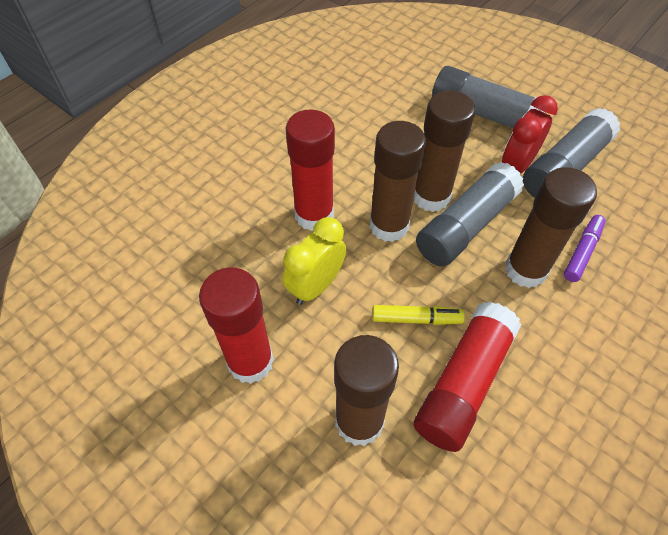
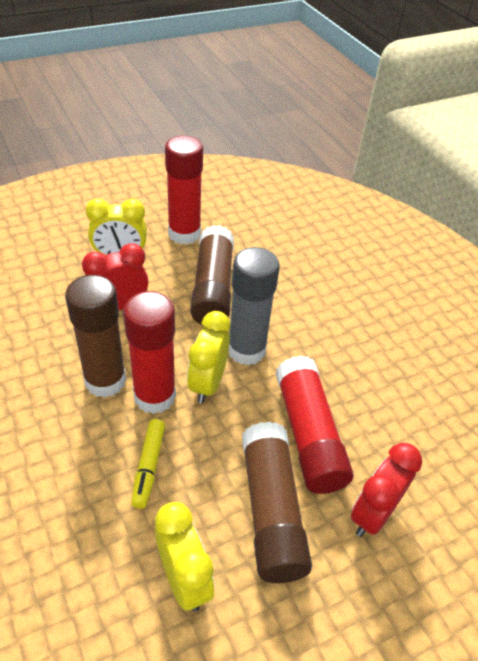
brown glue stick: [334,335,399,446] [370,121,426,242] [414,90,475,212] [505,167,597,288] = 4 -> [65,275,126,398] [190,225,234,325] [242,421,312,583] = 3
grey glue stick: [416,162,524,267] [432,66,545,128] [523,108,620,198] = 3 -> [228,247,280,365] = 1
purple marker: [564,215,606,282] = 1 -> none = 0
red clock: [502,95,558,173] = 1 -> [82,243,148,310] [351,443,422,537] = 2
yellow clock: [283,217,346,305] = 1 -> [86,198,147,255] [155,502,214,612] [187,311,230,403] = 3

